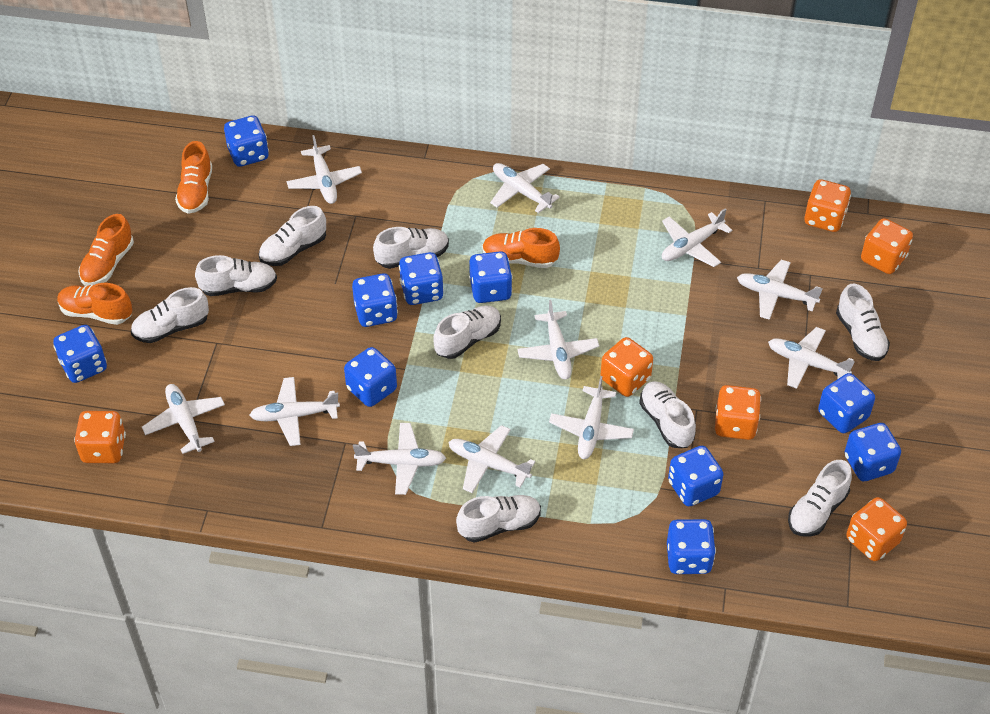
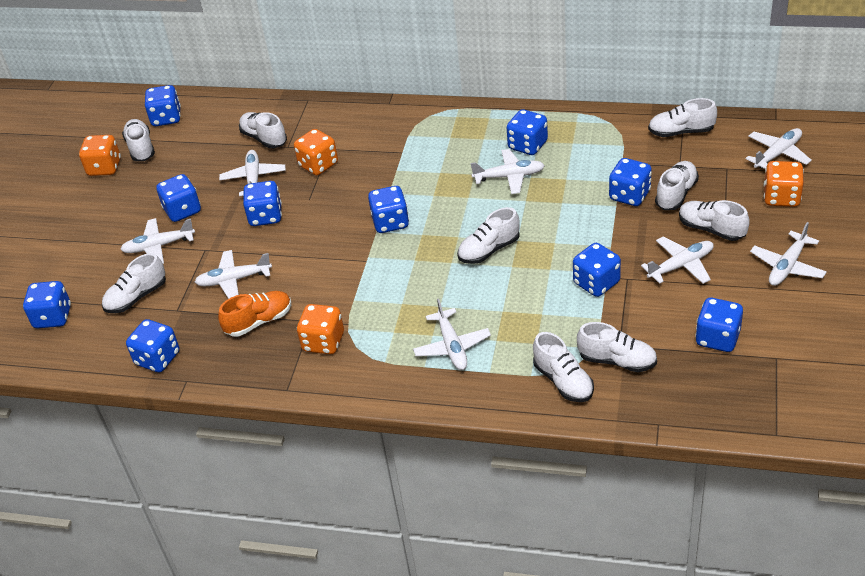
orange dice: [74,411,126,463] [601,337,653,397] [715,385,761,440] [804,179,851,232] [846,497,907,561] [861,218,913,274] = 6 -> [79,135,121,176] [294,129,338,175] [297,304,344,354] [764,161,804,207] = 4
orange shoe: [57,283,132,325] [78,214,134,286] [175,141,212,214] [482,228,560,268] = 4 -> [218,291,291,337] = 1
white plane: [142,384,225,454] [250,377,340,446] [286,135,362,204] [353,423,446,495] [449,425,535,493] [490,163,560,213] [517,300,599,379] [549,376,634,459] [662,208,732,267] [737,260,823,320] [768,327,855,389] = 11 -> [120,218,195,264] [195,250,272,299] [219,150,286,196] [413,299,491,370] [470,149,545,194] [641,236,714,284] [745,128,812,169] [750,222,827,286] = 8

